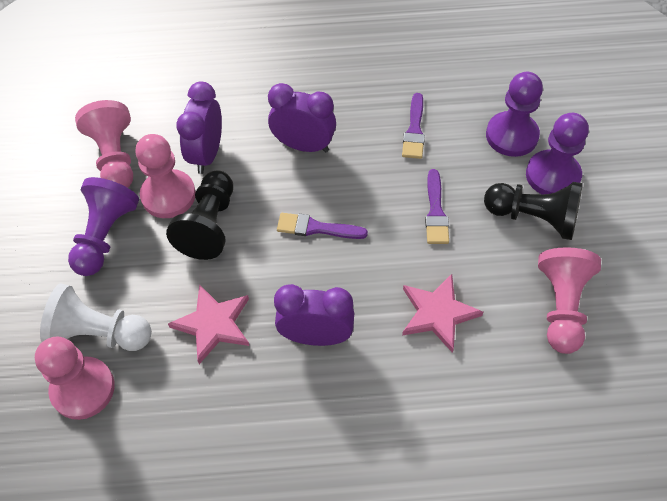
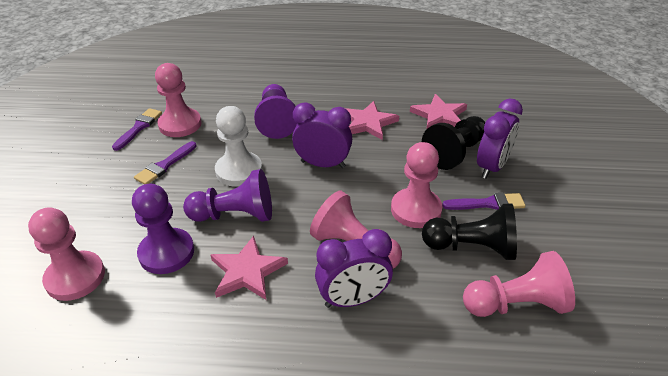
pink pawn: [35,336,115,420] [75,100,133,188] [136,134,196,218] [538,247,601,354] = 4 -> [28,207,105,301] [155,63,202,137] [310,191,402,268] [391,142,443,228] [463,251,575,317] = 5
pink star: [168,284,249,364] [402,274,483,353] = 2 -> [211,236,288,300] [345,101,399,140] [410,94,467,130] = 3

